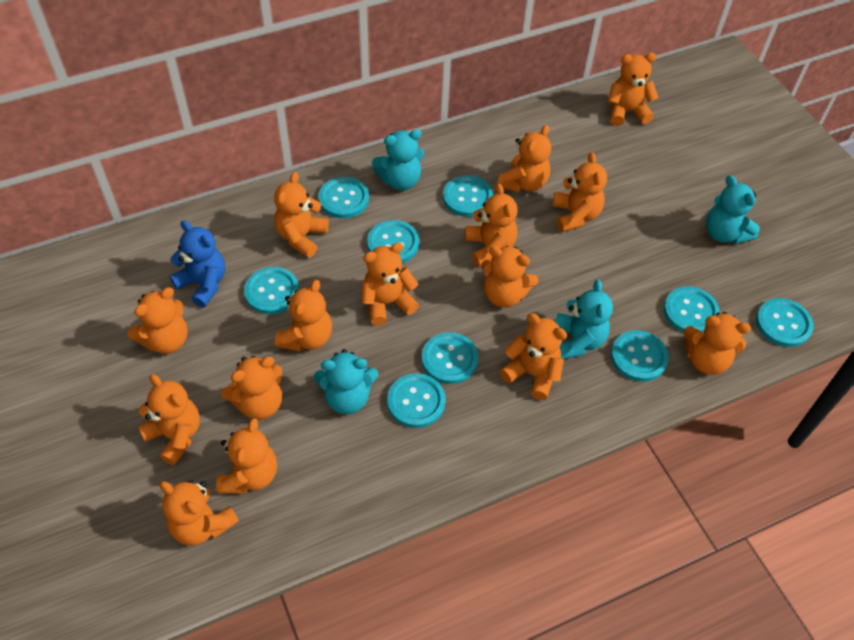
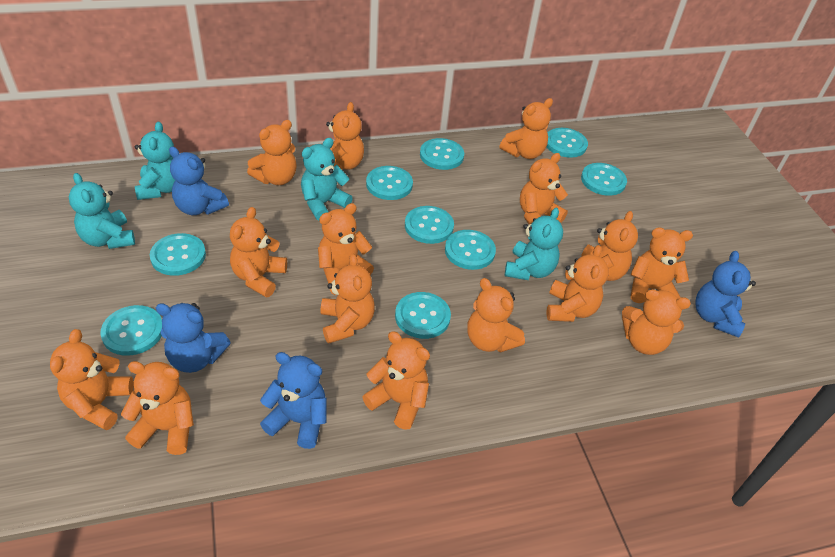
blue teddy bear: [170,220,225,308] = 1 -> [156,303,231,373] [169,146,229,215] [260,352,327,449] [695,251,756,338] = 4

